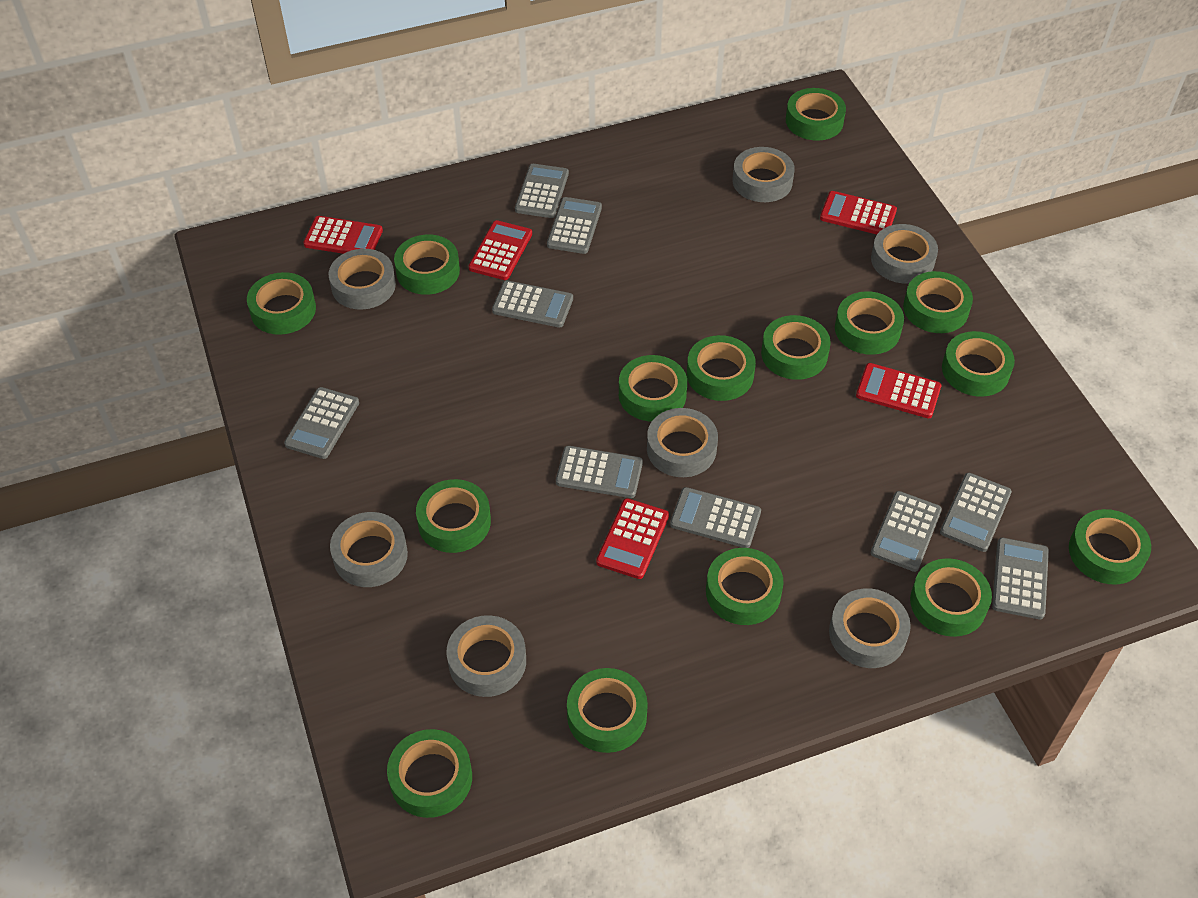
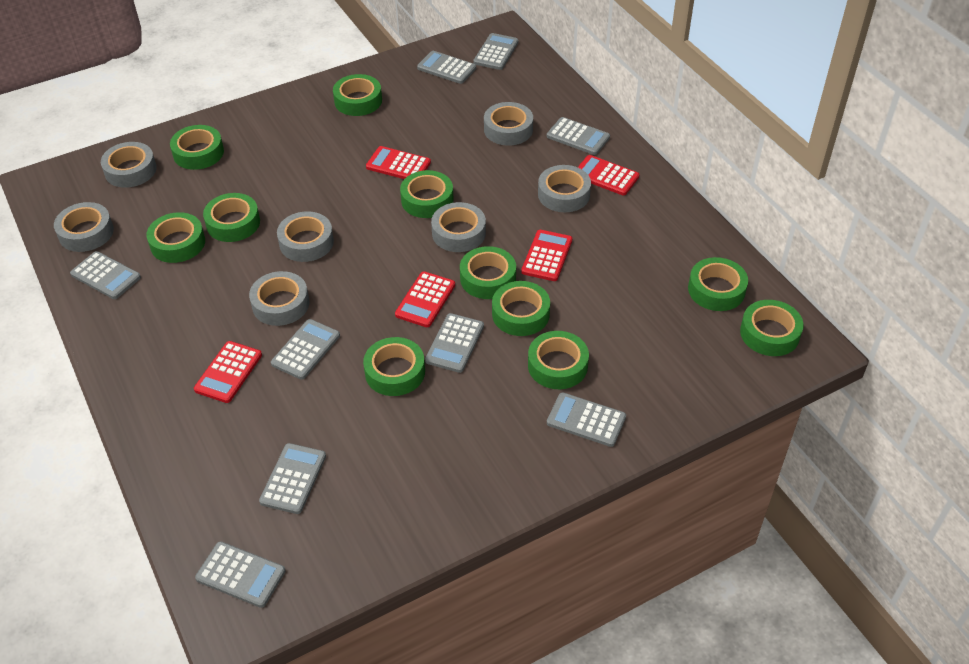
green tape: [247,272,316,335] [387,729,472,818] [394,235,460,295] [416,479,491,553] [567,668,648,753] [619,355,687,422] [687,335,756,401] [706,548,784,625] [761,315,831,380] [786,88,846,141] [835,291,904,355] [903,271,973,333] [910,558,992,637] [942,331,1015,397] [1069,509,1151,585] = 15 -> [146,212,205,263] [170,125,224,170] [203,193,260,242] [333,74,382,116] [363,337,425,396] [400,170,453,218] [460,246,516,299] [492,281,550,336] [528,331,589,389] [688,257,748,311] [740,300,804,356] = 11

